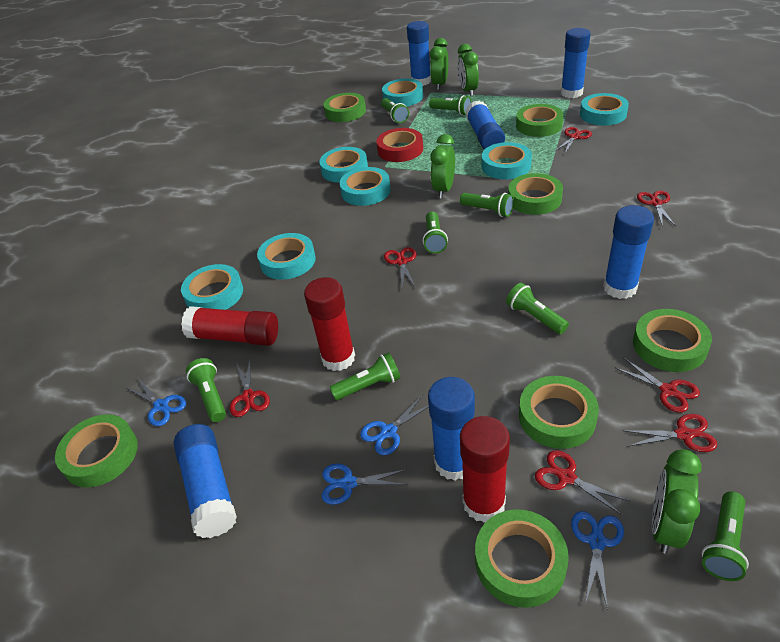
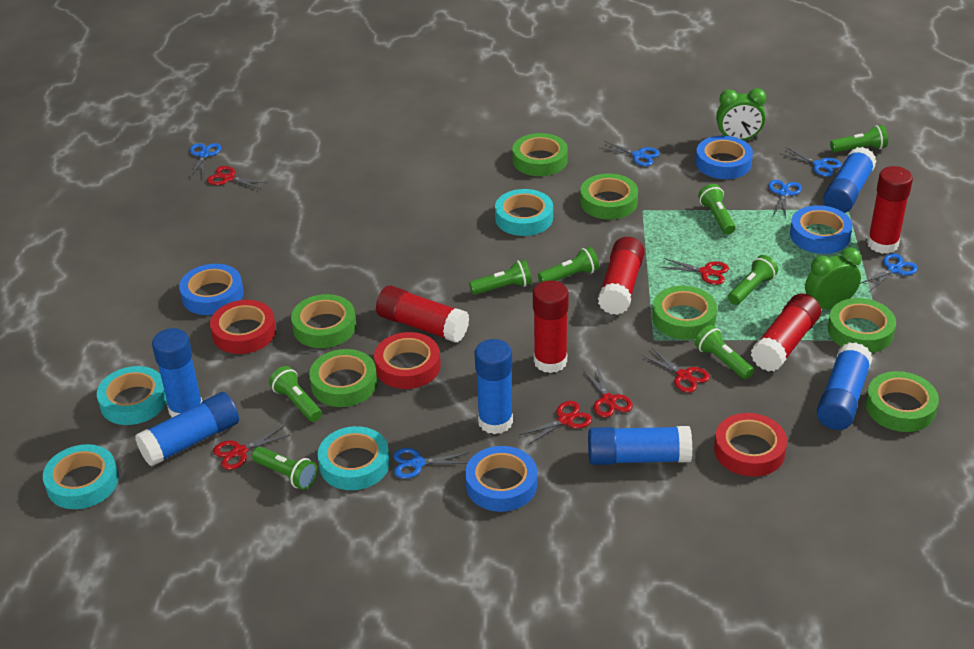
blue scissors: [127,378,186,426] [322,463,408,505] [360,396,429,455] [571,511,624,610] = 4 -> [190,143,221,177] [393,448,470,479] [600,141,660,166] [768,180,802,218] [781,147,842,177] [860,254,918,291] = 6
blue tape: none = 0 -> [179,264,244,315] [465,446,537,512] [696,136,753,179] [790,205,852,254] = 4
green clock: [430,38,448,90] [430,134,455,198] [457,44,479,96] [652,449,702,554] = 4 -> [716,88,766,140] [805,248,861,309] = 2
red glue stick: [181,306,278,346] [304,277,355,371] [460,416,510,523] = 3 -> [376,285,469,343] [533,280,569,373] [598,237,645,315] [751,293,821,372] [867,166,913,254] = 5
red scissors: [229,359,270,417] [384,247,417,288] [535,450,629,515] [555,127,592,153] [614,357,700,413] [622,414,717,452] [637,191,676,227] = 7 -> [207,166,267,189] [213,426,290,470] [519,401,592,445] [583,366,633,418] [641,347,710,393] [660,258,729,285] = 6
red tape: [376,128,423,162] = 1 -> [210,300,276,354] [374,332,441,389] [714,413,787,477] = 3
turquoise tape: [181,264,243,310] [257,233,316,280] [319,147,368,183] [340,167,391,206] [382,78,423,107] [482,142,532,180] [580,93,629,126] = 7 -> [43,444,119,509] [97,366,167,425] [318,426,390,490] [495,189,553,236] = 4

